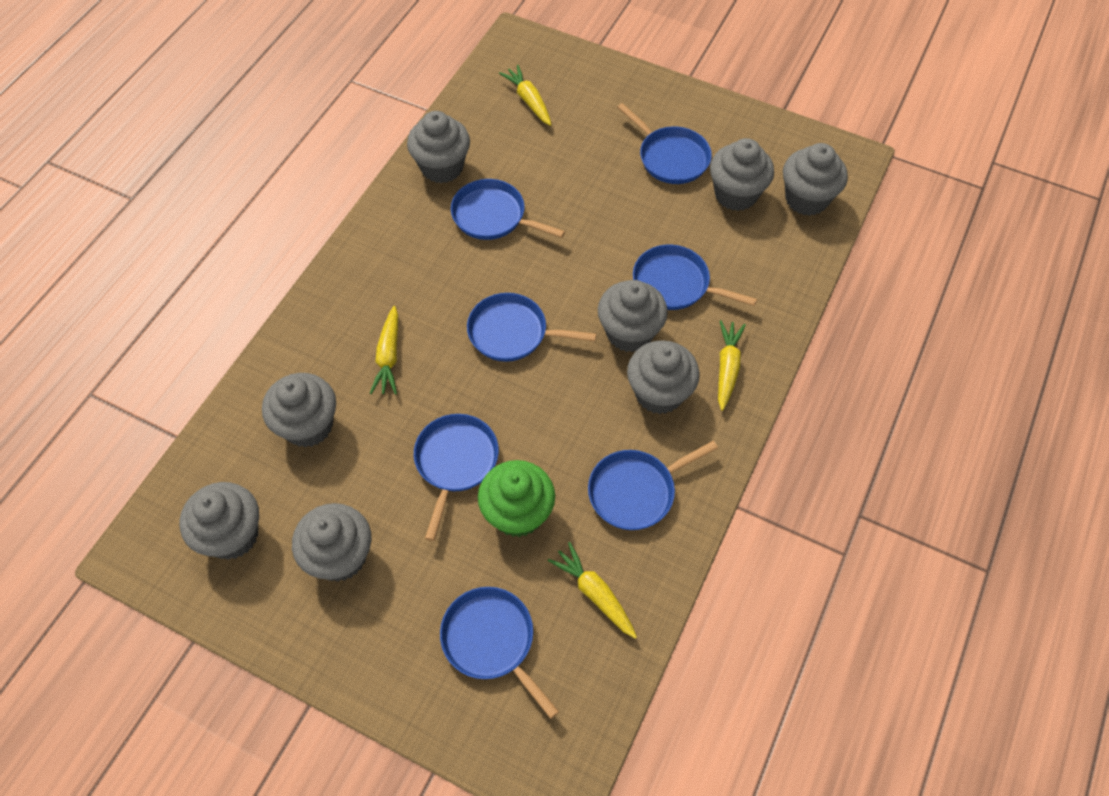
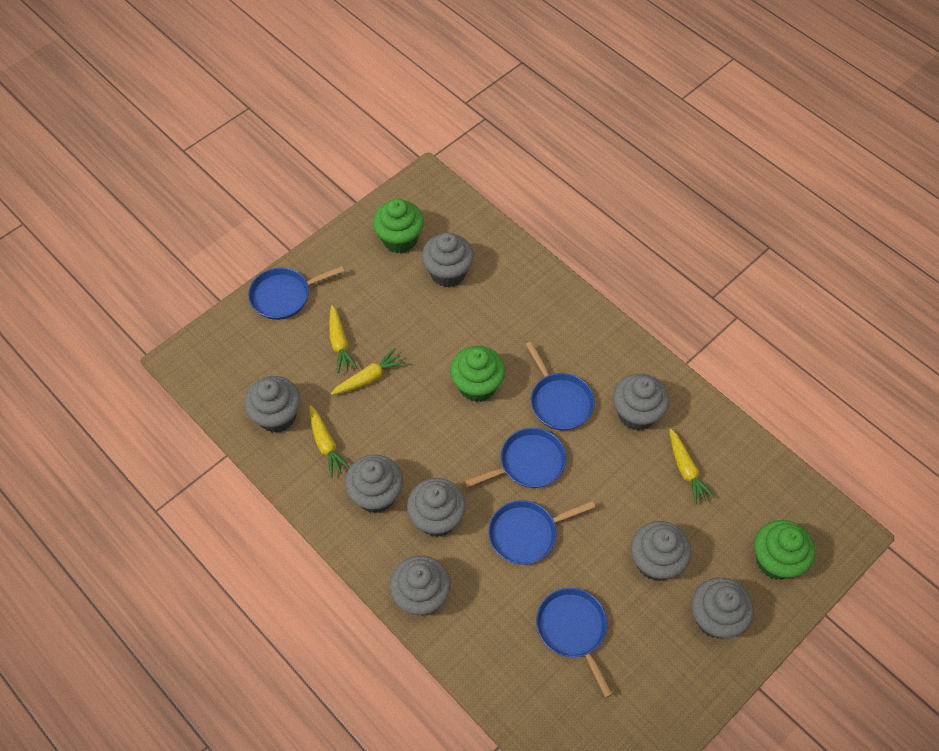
blue pan: [414,414,499,541] [440,587,559,719] [451,179,565,240] [467,293,597,362] [588,441,718,530] [617,103,712,184] [633,245,757,310] = 7 -> [248,266,344,320] [464,428,566,488] [488,500,595,564] [525,342,595,430] [536,588,613,698] = 5
green cupcake: [478,460,555,537] = 1 -> [373,198,424,253] [450,346,505,402] [754,520,815,580] = 3

